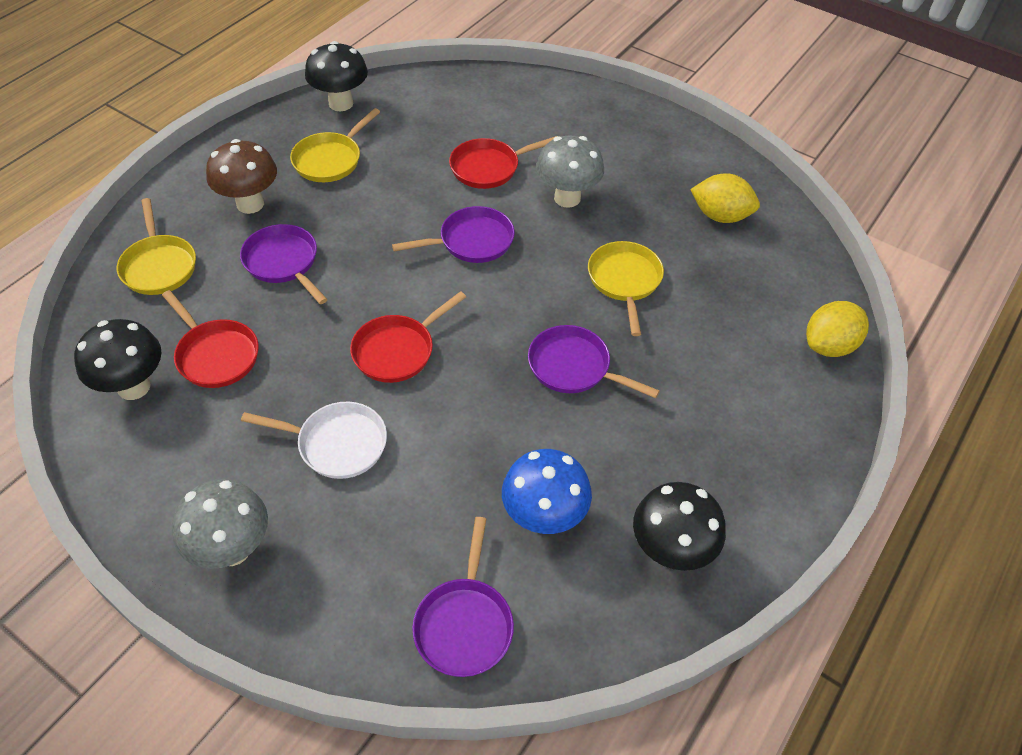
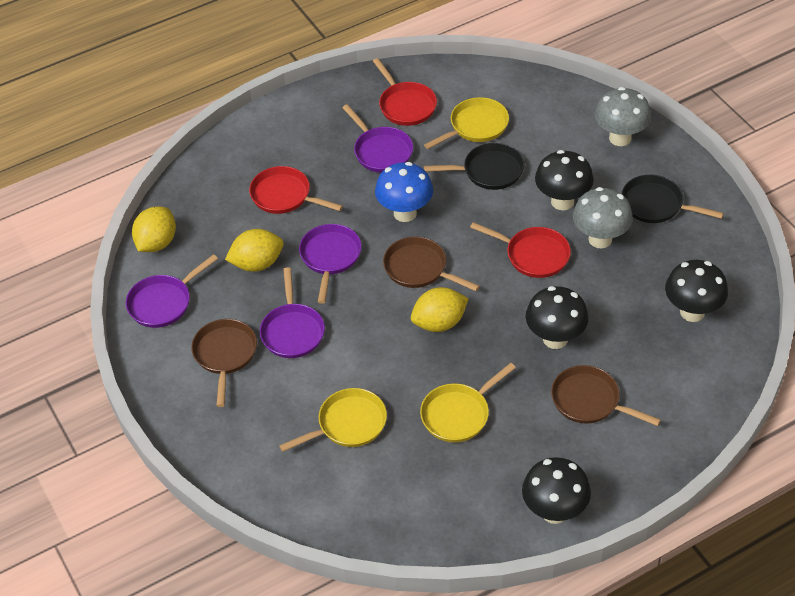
black mushroom: [74,319,162,400] [305,41,368,111] [633,482,726,571] = 3 -> [522,457,591,524] [526,286,589,349] [535,150,594,210] [665,260,728,322] = 4
black pan: none = 0 -> [424,143,524,190] [621,175,724,223] = 2
brown mushroom: [206,139,277,214] = 1 -> none = 0
brown pan: none = 0 -> [191,319,257,407] [383,237,480,291] [551,365,661,426] = 3
white pan: [241,402,387,479] = 1 -> none = 0
yellow lemon: [690,173,760,223] [806,301,869,357] = 2 -> [132,207,176,252] [225,229,284,272] [411,287,469,332] = 3

